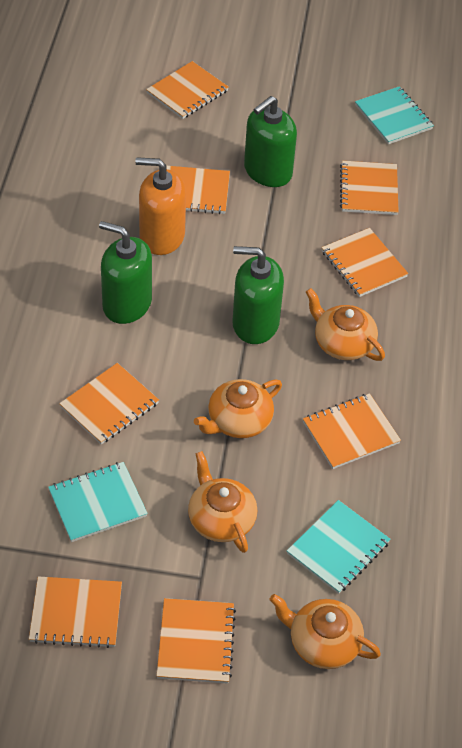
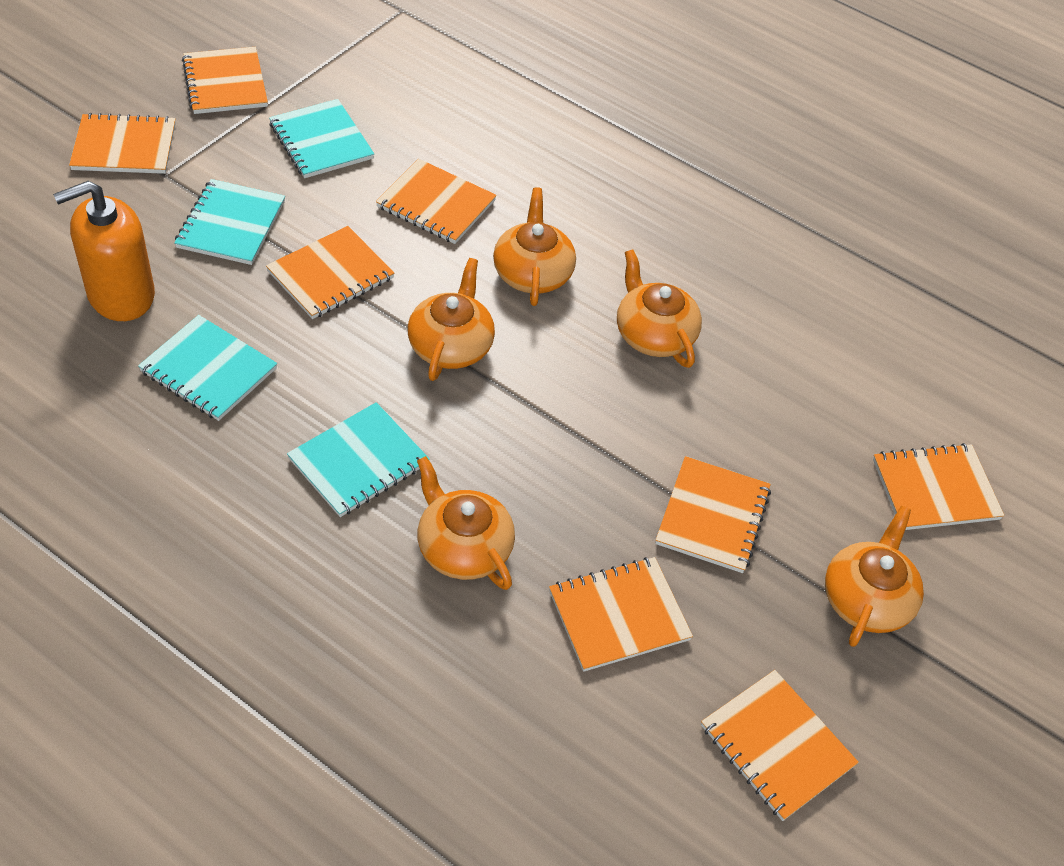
green soap dispenser: [99,221,152,324] [232,246,284,344] [244,96,297,187] = 3 -> none = 0
orange teapot: [188,451,257,553] [194,379,282,438] [270,594,381,669] [306,288,385,361] = 4 -> [408,258,495,381] [417,456,515,590] [493,187,576,306] [617,249,702,368] [825,506,924,647] = 5
turquoise notebook: [48,462,148,542] [287,500,390,594] [355,86,434,144] = 3 -> [138,315,277,421] [174,179,285,265] [269,99,374,178] [287,402,430,517] = 4

